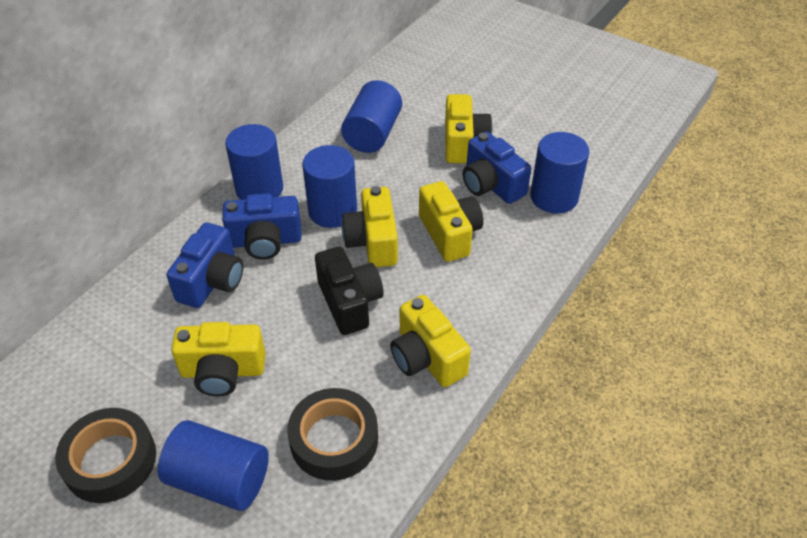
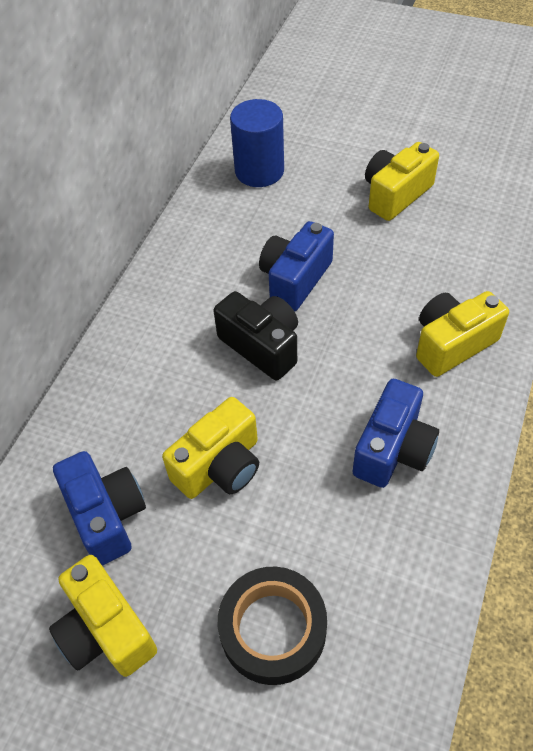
black tape: [55,408,156,503] [287,388,378,481] = 2 -> [218,567,327,685] = 1
blue cylinder: [158,420,269,511] [225,124,283,200] [302,145,357,228] [341,80,402,153] [530,132,589,214] = 5 -> [230,99,284,187] = 1
yellow camera: [171,322,266,397] [342,186,398,267] [390,295,471,387] [419,181,483,262] [445,94,492,163] = 5 -> [49,555,157,677] [162,397,259,499] [365,142,439,221] [416,291,509,377] = 4

